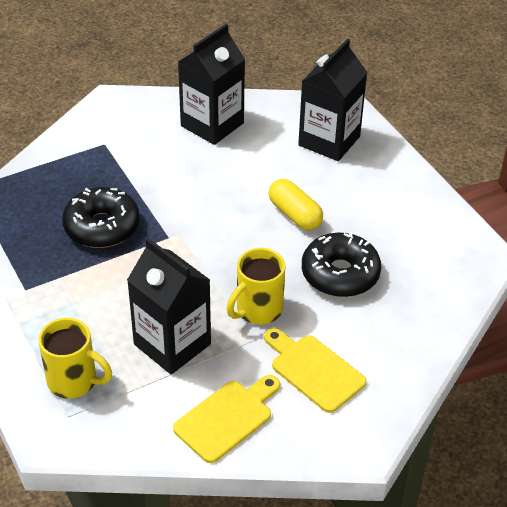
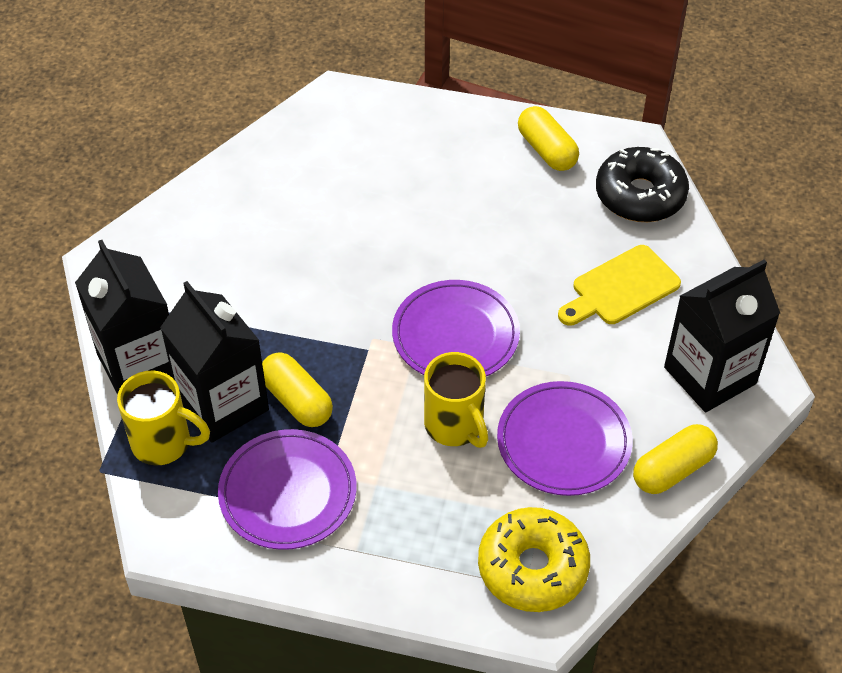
black donut: [62,187,140,248] [302,233,381,297] = 2 -> [596,147,689,222] = 1
purple plate: none = 0 -> [218,429,357,550] [392,280,520,376] [497,381,632,496] = 3
yellow capsule: [268,179,323,230] = 1 -> [262,352,333,427] [518,106,579,171] [633,424,718,494] = 3
yellow cutting board: [173,375,280,463] [264,328,366,413] = 2 -> [558,245,681,326] = 1
yellow donut: none = 0 -> [478,507,590,612] = 1

